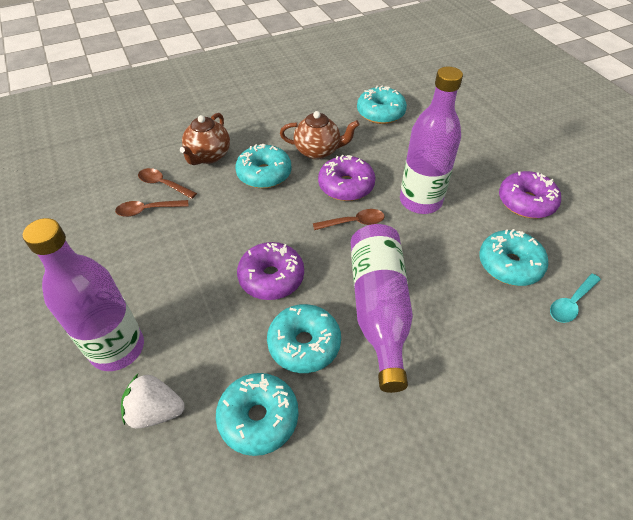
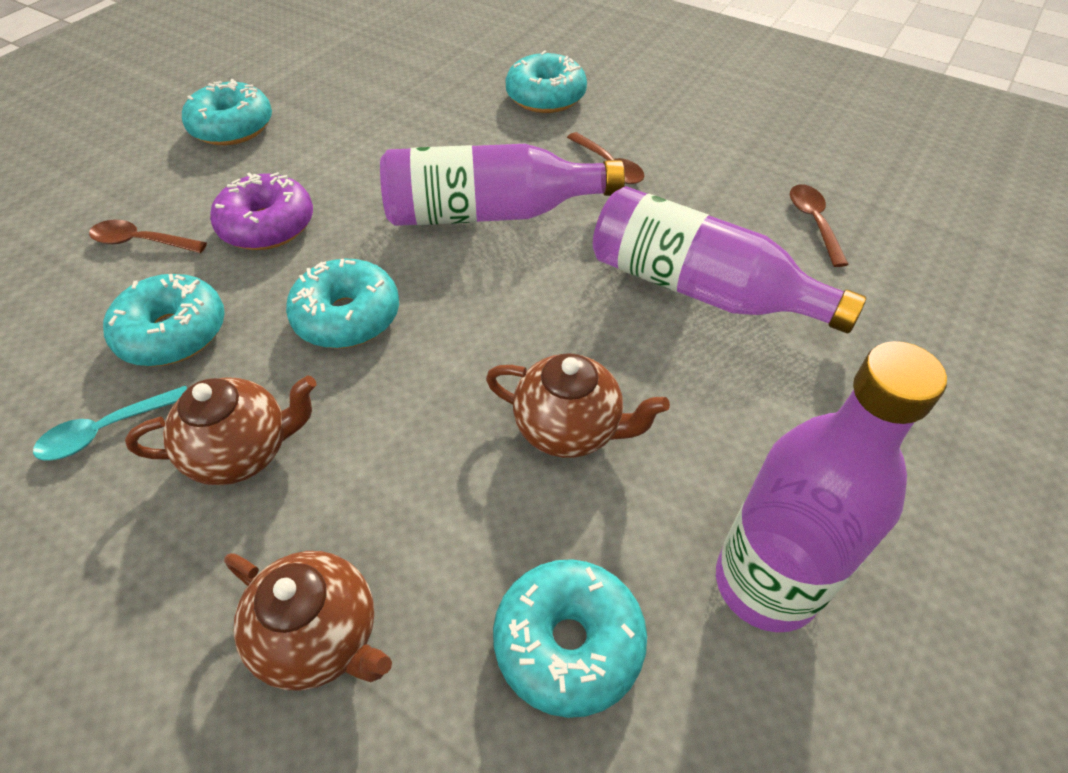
brown teapot: [180,113,230,165] [280,111,359,159] = 2 -> [125,376,317,485] [224,551,392,690] [486,353,670,458] = 3
purple donut: [237,242,304,300] [318,154,375,201] [499,171,561,218] = 3 -> [210,172,313,250] = 1
white strawberry: [121,374,185,429] = 1 -> none = 0

